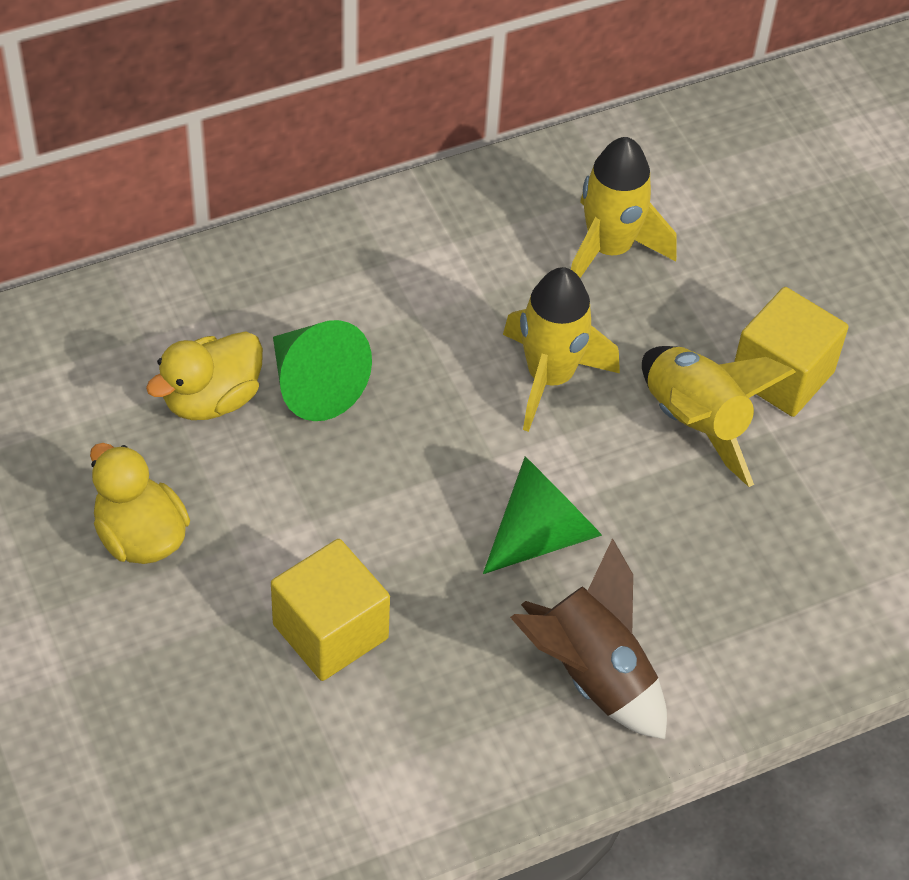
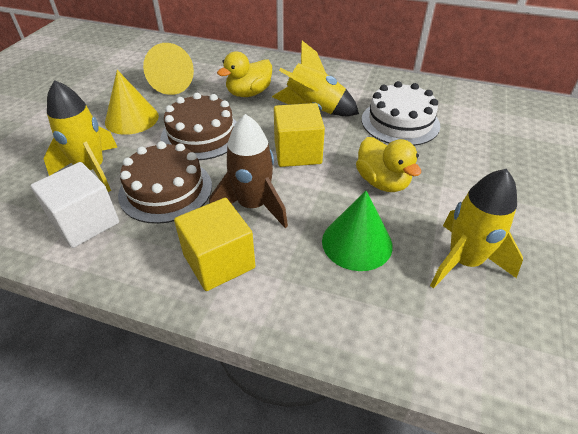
brown cake: none = 0 -> [118,141,212,224] [161,93,237,160] = 2
green cone: [273,320,372,421] [483,456,602,574] = 2 -> [322,191,393,271] = 1
white cake: none = 0 -> [362,81,440,146] = 1
white cube: none = 0 -> [31,162,119,248] = 1
yellow cone: none = 0 -> [105,70,159,135] [143,43,194,95] = 2

